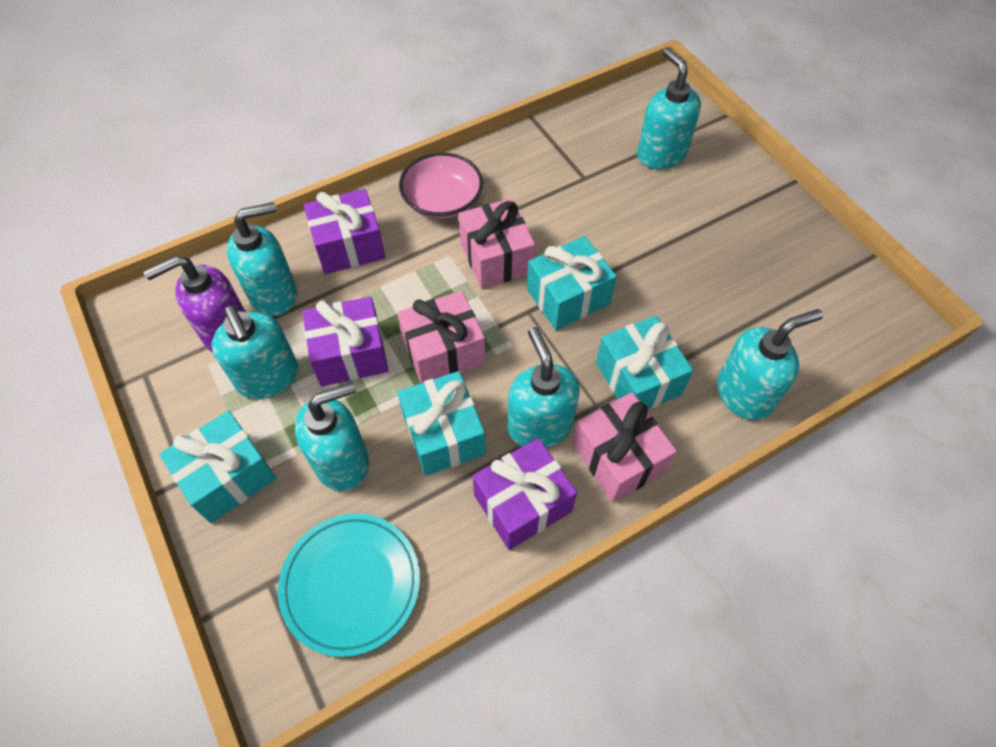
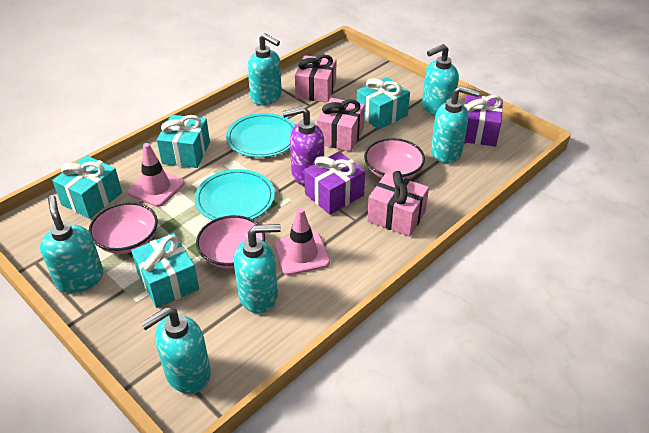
pink bowl: [399,153,483,219] = 1 -> [89,202,158,254] [196,215,265,269] [364,138,425,179] = 3
pink traffic cone: none = 0 -> [127,143,185,207] [274,208,330,275] = 2
purple gift: [302,296,388,386] [304,189,385,274] [473,438,577,550] = 3 -> [304,152,365,215] [464,95,503,147] = 2
turquoise plate: [278,513,420,657] = 1 -> [195,169,275,220] [226,113,296,158] = 2

